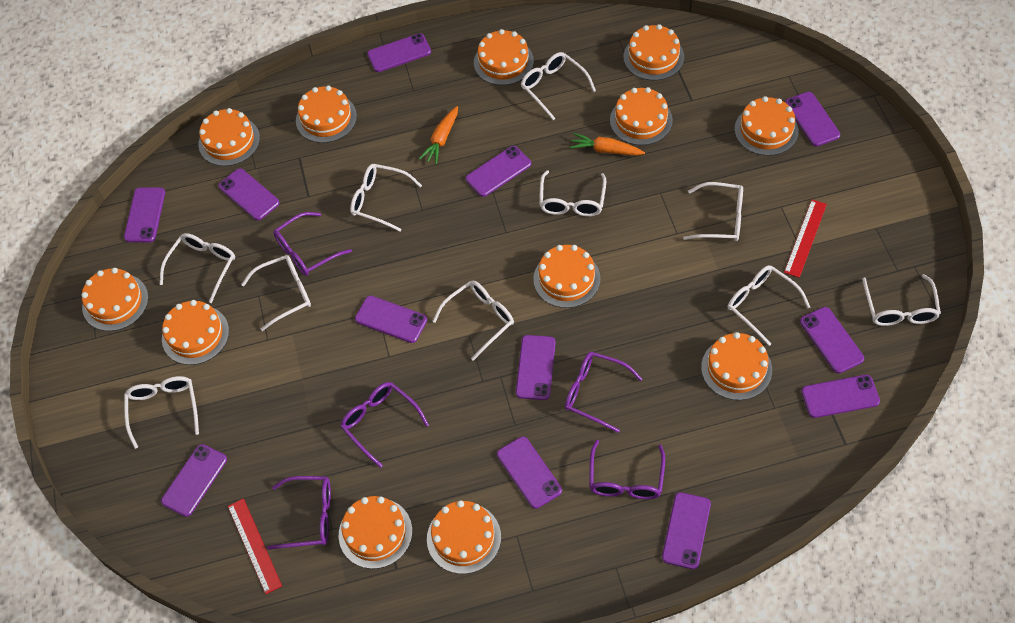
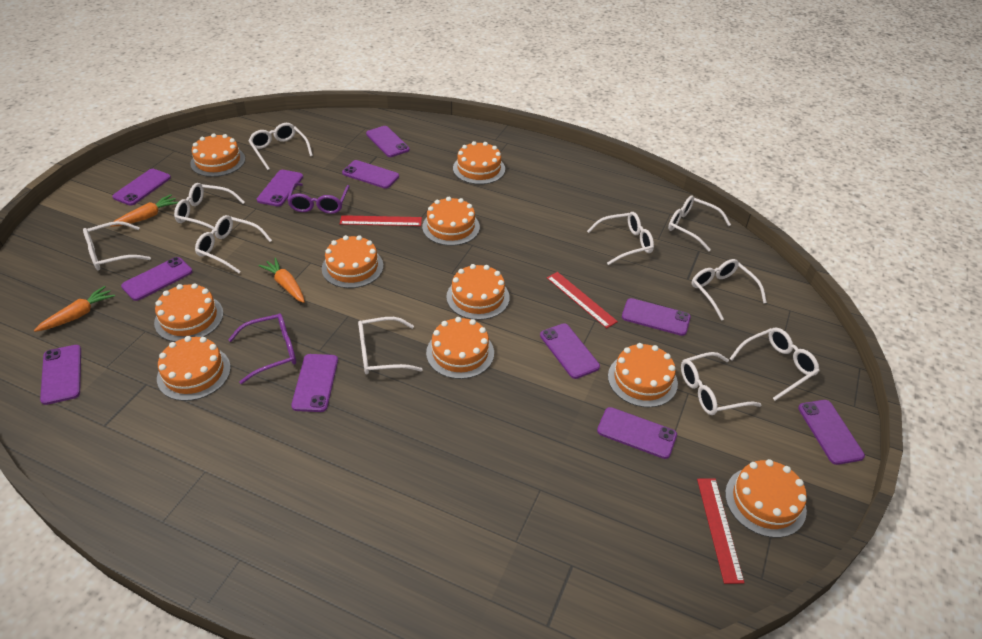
orange cake: [81,268,148,331] [162,300,229,365] [198,108,260,166] [296,85,357,143] [339,496,412,569] [427,500,501,574] [474,29,534,85] [533,245,600,308] [610,87,673,145] [624,24,684,80] [701,332,772,400] [735,96,799,156] = 12 -> [154,283,223,342] [157,336,231,401] [190,133,245,177] [322,235,383,288] [422,197,480,246] [426,317,494,379] [446,264,510,320] [453,141,505,184] [608,343,678,407] [725,459,807,538] = 10
orange carrot: [419,106,458,165] [569,133,645,156] = 2 -> [34,286,115,332] [110,194,178,227] [259,257,305,303] = 3
purple glasses: [267,476,331,550] [273,212,352,276] [340,382,429,468] [565,352,642,433] [589,440,665,499] = 5 -> [228,313,296,384] [287,182,350,214] = 2
purple phone: [124,188,165,242] [161,444,227,517] [218,168,279,220] [355,296,427,343] [367,33,431,72] [466,146,531,197] [497,436,562,509] [516,335,556,400] [662,492,711,569] [785,92,840,147] [800,307,864,373] [801,375,880,418] = 12 -> [40,345,81,405] [112,169,171,206] [121,257,193,301] [257,170,303,207] [291,354,338,412] [342,160,399,189] [366,126,410,157] [540,323,600,379] [597,407,677,459] [622,298,691,336] [798,400,865,465] = 11
red ruler: [228,498,282,594] [784,200,827,278] = 2 -> [340,215,422,226] [547,272,618,328] [697,478,744,584] = 3

